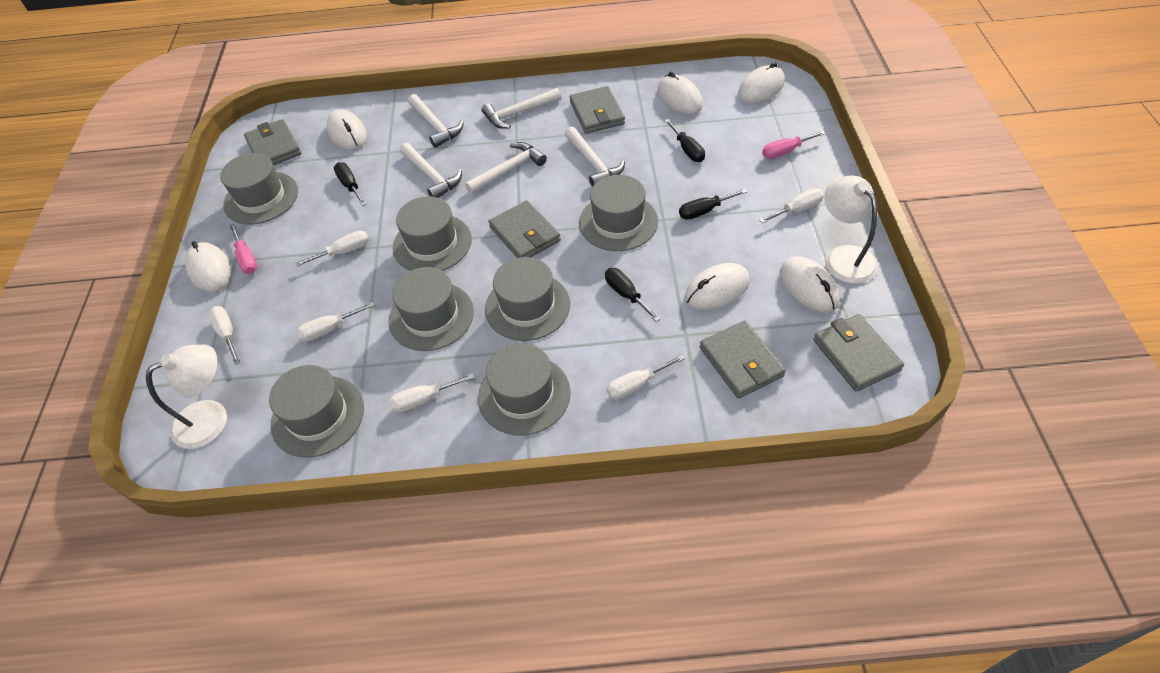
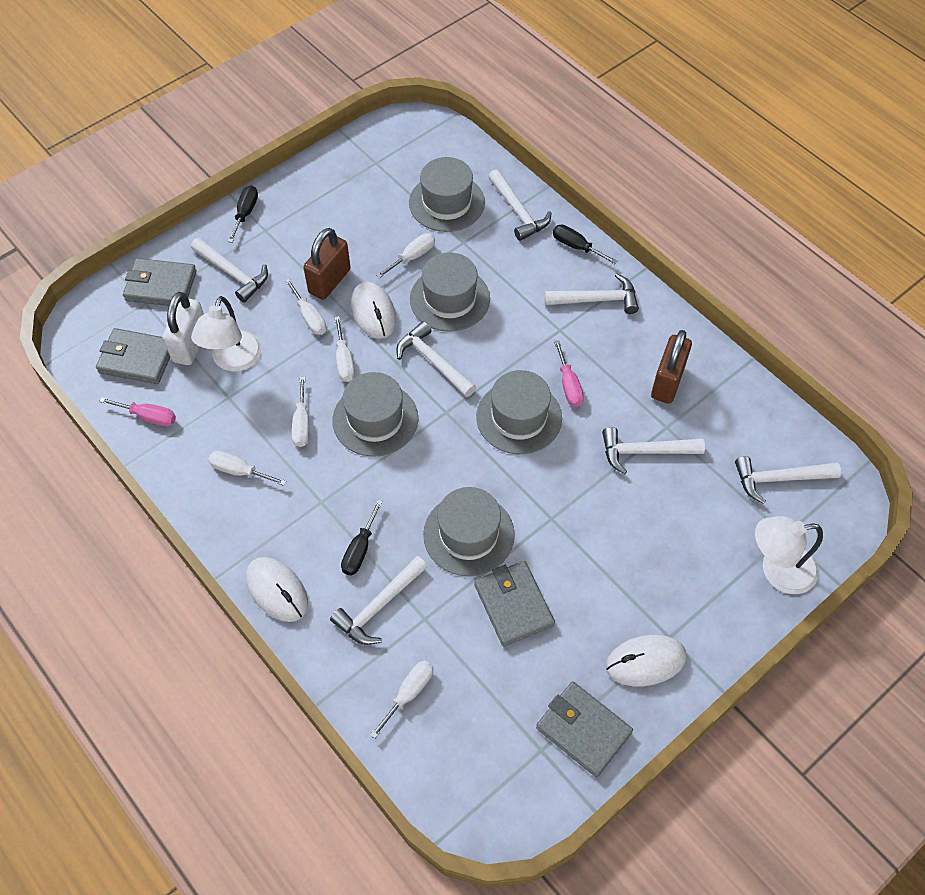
black screwdriver: [334,162,366,206] [605,268,660,322] [664,119,705,162] [679,189,747,220] = 4 -> [228,186,258,243] [341,500,383,575] [553,225,618,264] = 3
brown padlock: none = 0 -> [303,228,351,300] [651,330,692,404] = 2
grey hat: [220,153,298,225] [269,365,364,458] [388,267,474,351] [393,196,472,271] [478,343,571,436] [485,257,570,341] [579,175,658,251] = 7 -> [332,372,418,457] [409,157,485,232] [410,253,490,332] [423,487,515,576] [476,370,562,454] = 5
grey wallet: [244,119,301,165] [489,201,561,258] [570,86,625,134] [700,321,786,398] [813,314,904,392] = 5 -> [96,328,170,384] [123,258,197,306] [474,561,555,646] [536,681,633,777] = 4
white hammer: [400,143,462,198] [408,94,464,148] [465,142,547,194] [482,88,561,129] [565,127,625,187] = 5 -> [191,238,268,303] [330,556,427,645] [396,321,476,397] [488,169,551,241] [544,274,639,314] [602,427,705,474] [735,456,841,504] = 7
white mouse: [185,241,232,292] [327,109,367,150] [658,72,703,115] [685,263,750,311] [738,62,785,104] [780,256,839,313] = 6 -> [246,557,308,622] [351,282,396,339] [606,635,687,686] = 3
white padlock: none = 0 -> [162,292,204,365] = 1

